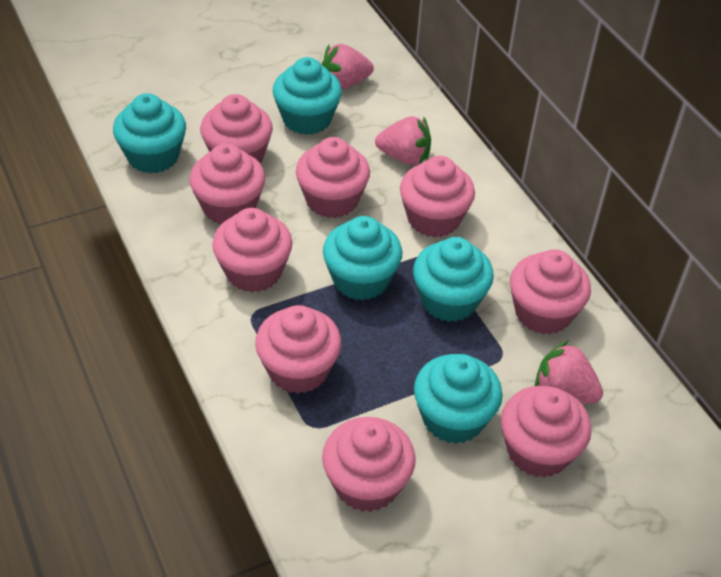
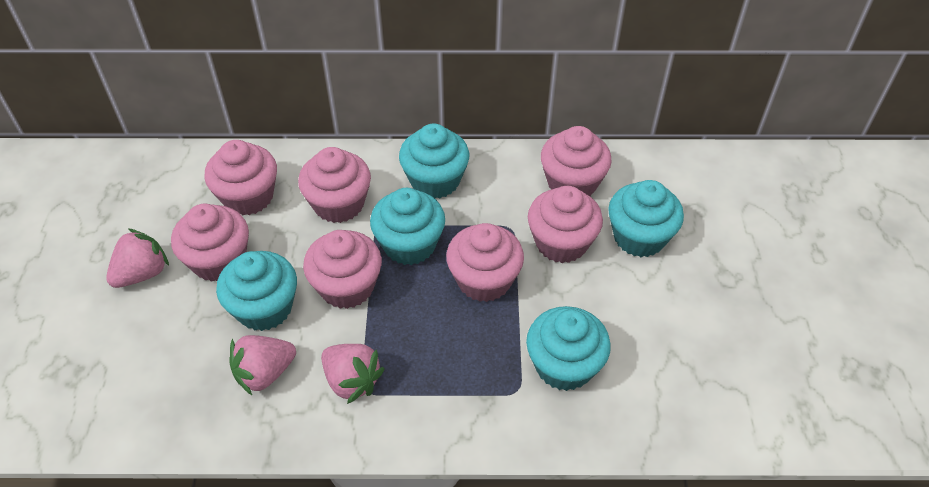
pink cupcake: [189,143,265,224] [200,94,273,163] [212,208,292,292] [255,305,341,394] [296,137,370,218] [322,417,416,512] [400,156,475,237] [501,386,592,478] [510,249,591,334] = 9 -> [171,204,249,282] [204,140,277,216] [298,147,371,223] [303,230,382,309] [446,223,524,302] [528,186,603,263] [541,126,612,196] = 7

